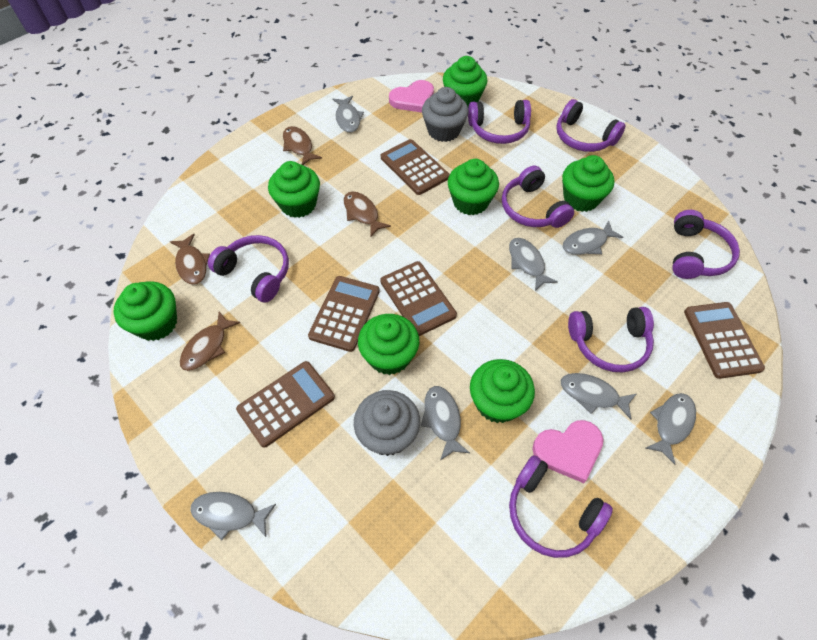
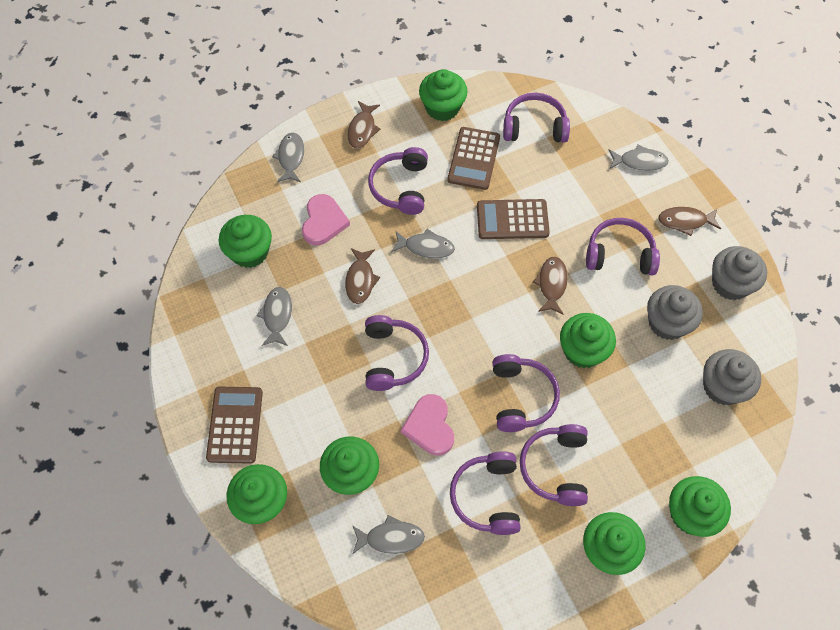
brown calculator: [236,361,335,448] [308,276,380,352] [380,261,457,336] [381,139,450,195] [684,302,765,379] = 5 -> [206,387,263,464] [448,127,500,190] [477,199,550,239] = 3
grey cupcake: [354,390,420,456] [422,87,469,142] = 2 -> [647,285,703,340] [703,349,761,405] [712,246,767,300] = 3
grey fish: [190,492,276,540] [332,96,364,133] [421,386,470,460] [509,238,558,291] [561,373,636,419] [562,220,623,255] [645,393,696,465] = 7 -> [256,287,292,346] [272,133,304,182] [352,515,425,554] [391,229,455,259] [609,145,669,171] = 5

